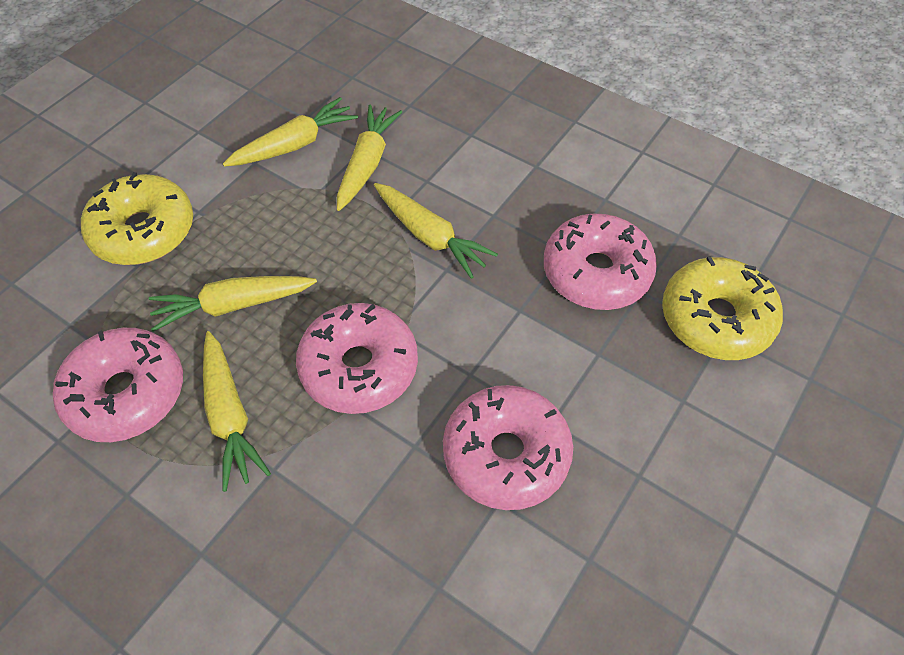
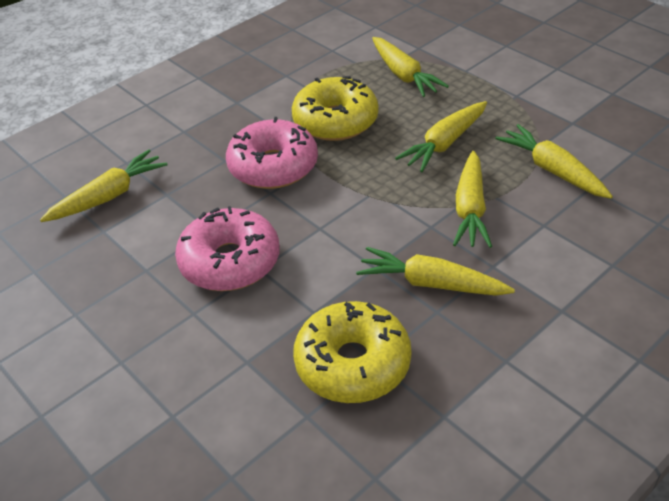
pink donut: [53,328,183,442] [296,303,418,414] [443,385,573,510] [544,213,657,310] = 4 -> [175,206,279,291] [226,117,318,189] = 2
yellow carrot: [149,276,317,332] [203,331,271,492] [223,97,358,167] [337,105,402,211] [374,183,498,279] = 5 -> [40,149,167,222] [356,247,515,296] [372,37,449,97] [395,101,487,172] [453,151,492,248] [495,124,613,199] = 6

